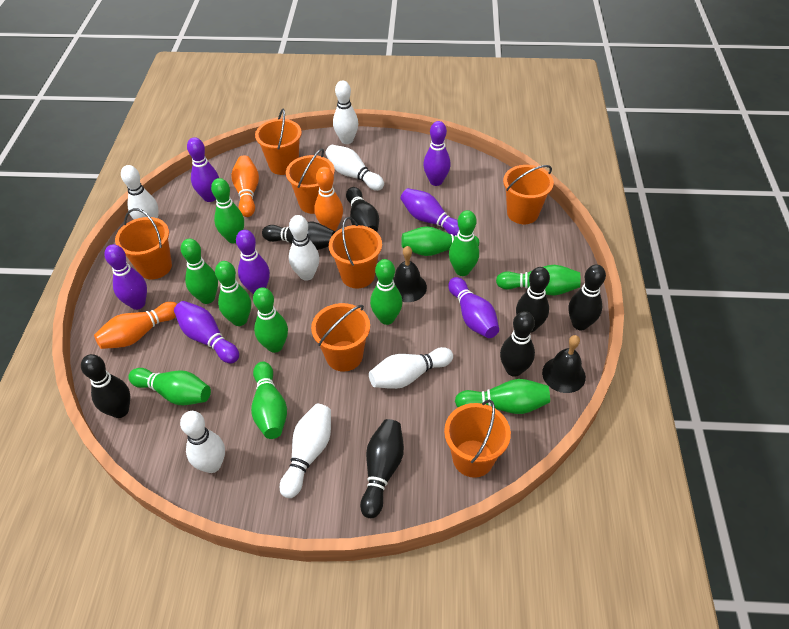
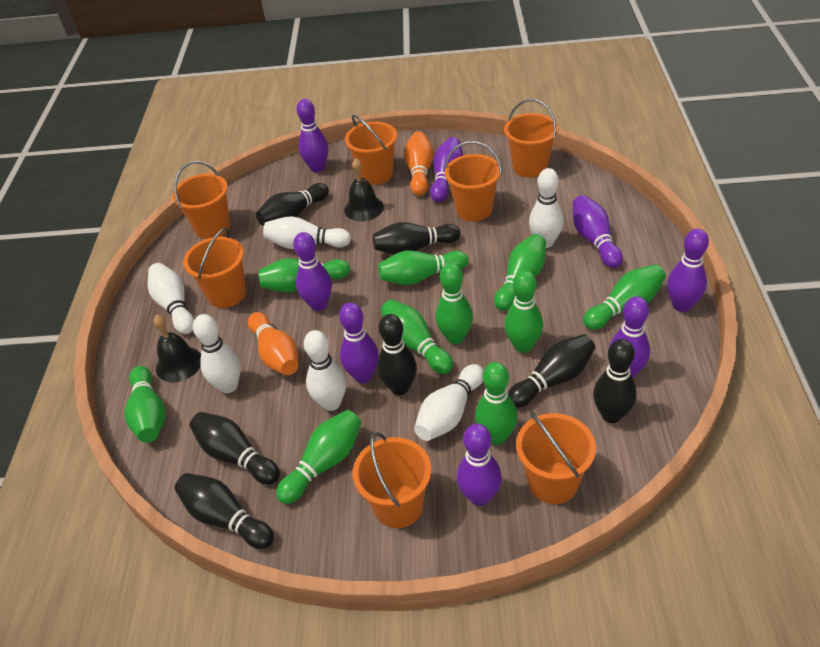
green bowling pin: [128,368,211,405] [181,239,218,304] [211,178,244,243] [215,261,251,326] [251,362,287,439] [253,287,288,353] [370,259,403,325] [401,226,479,256] [449,210,479,276] [455,379,550,414] [496,265,580,296] = 11 -> [124,366,166,443] [258,258,350,292] [276,410,362,504] [378,250,468,285] [381,299,453,374] [435,263,473,344] [475,362,518,445] [494,234,546,311] [504,270,543,353] [583,264,666,330] = 10
orange bowling pin: [94,302,177,349] [231,156,259,217] [314,167,343,231] = 3 -> [248,312,298,375] [404,131,434,196] = 2
purple bowling pin: [104,244,147,310] [174,301,239,363] [187,137,219,202] [236,230,270,294] [401,188,459,236] [423,121,451,186] [448,277,499,338] = 7 -> [293,232,332,311] [297,99,328,173] [339,302,379,383] [430,137,463,202] [457,424,502,506] [572,195,623,268] [609,296,650,378] [667,229,709,312] = 8
white bowling pin: [121,165,158,219] [180,411,225,473] [280,404,331,498] [289,215,320,281] [325,145,384,191] [333,80,359,144] [369,347,453,389] = 7 -> [148,263,194,334] [193,314,241,393] [263,216,351,249] [304,330,346,411] [414,364,484,441] [529,168,563,248] = 6

